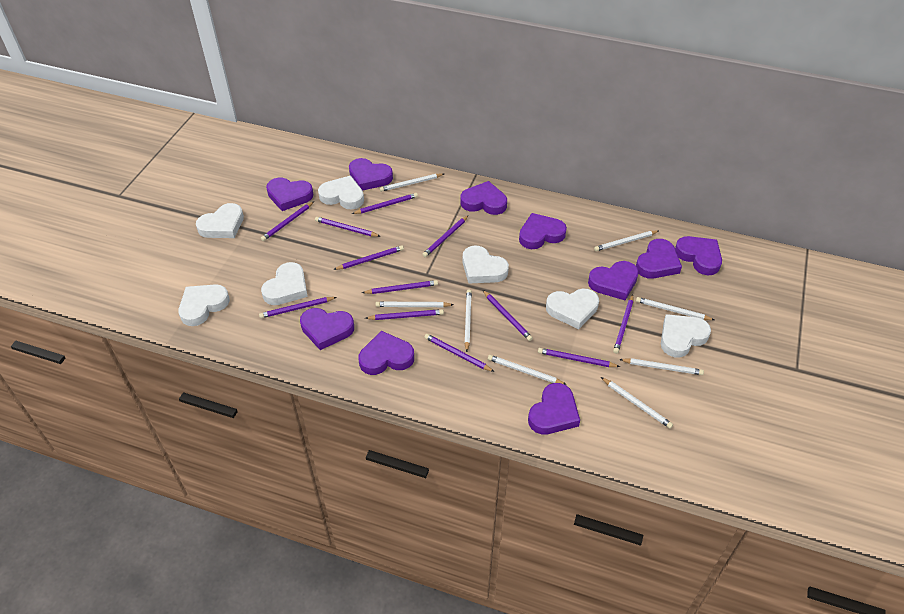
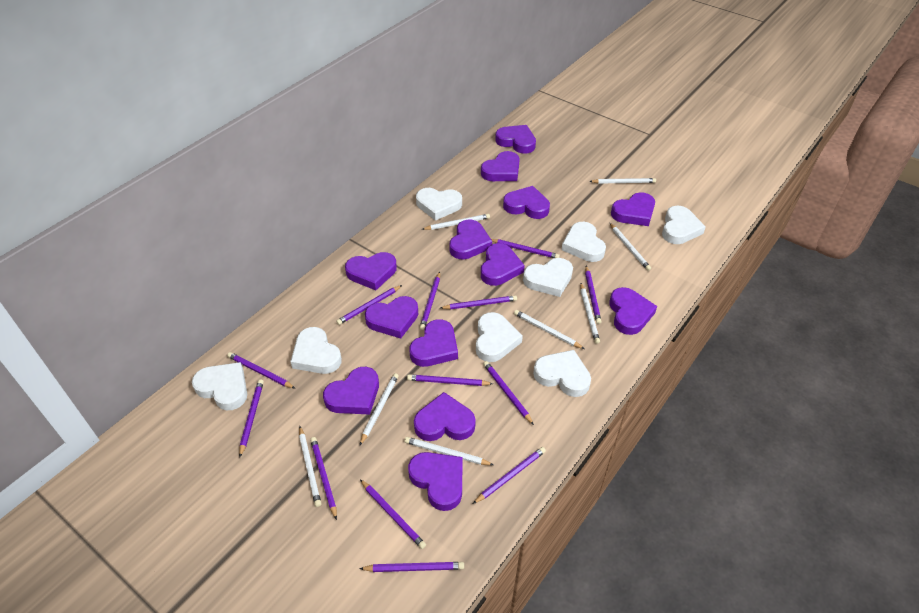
purple heart: [266,178,313,211] [300,308,354,350] [349,158,393,190] [358,331,414,375] [460,181,507,215] [519,213,567,249] [528,383,580,434] [588,261,639,301] [636,239,682,279] [675,236,722,275] = 10 -> [323,367,379,415] [345,252,397,290] [365,296,418,339] [408,452,463,511] [409,319,458,367] [414,392,476,441] [449,219,492,260] [481,151,520,181] [481,243,525,286] [495,125,536,154] [503,186,550,219] [609,287,657,335] [611,192,655,226] = 13
purple pencil: [259,297,337,318] [261,201,314,241] [315,217,381,237] [333,245,404,270] [352,193,418,214] [362,280,438,294] [365,309,444,320] [422,215,469,257] [424,334,494,372] [483,290,533,341] [538,348,620,367] [613,295,633,354] = 12 -> [227,352,296,389] [239,379,264,457] [310,437,337,520] [336,285,402,325] [359,562,464,572] [360,479,426,549] [407,374,493,386] [420,272,440,330] [441,295,517,310] [473,447,546,504] [483,361,534,425] [491,239,560,258] [585,266,601,324] = 13
white heart: [178,284,230,326] [196,203,244,238] [261,262,308,305] [318,176,364,209] [463,246,509,284] [546,289,599,329] [661,314,711,357] = 7 -> [192,362,247,411] [290,327,342,374] [416,188,462,221] [476,312,523,362] [523,258,573,297] [533,350,591,397] [562,222,606,262] [662,206,706,244] = 8

